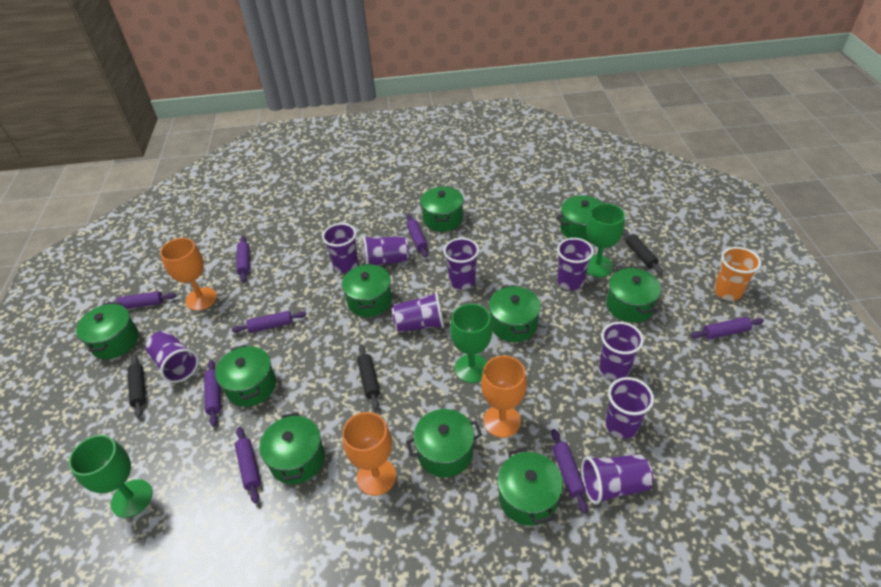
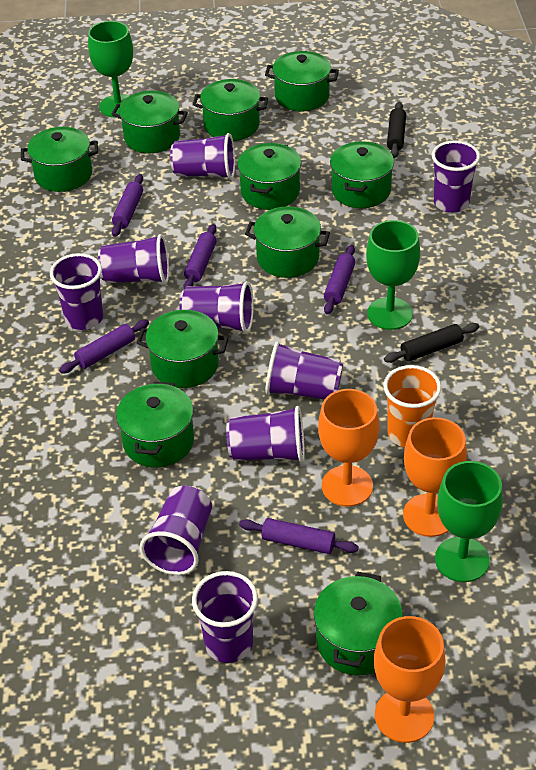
black rolling pin: [127,355,146,418] [357,345,380,410] [623,229,663,274] = 3 -> [384,323,480,363] [387,102,406,158] = 2
purple rolling pin: [103,291,176,309] [204,360,221,427] [232,311,307,333] [235,427,261,504] [237,236,250,283] [407,214,428,257] [551,429,588,513] [691,317,764,339] = 8 -> [59,320,149,374] [112,174,143,237] [184,224,217,289] [239,518,359,554] [324,245,355,314] = 5

